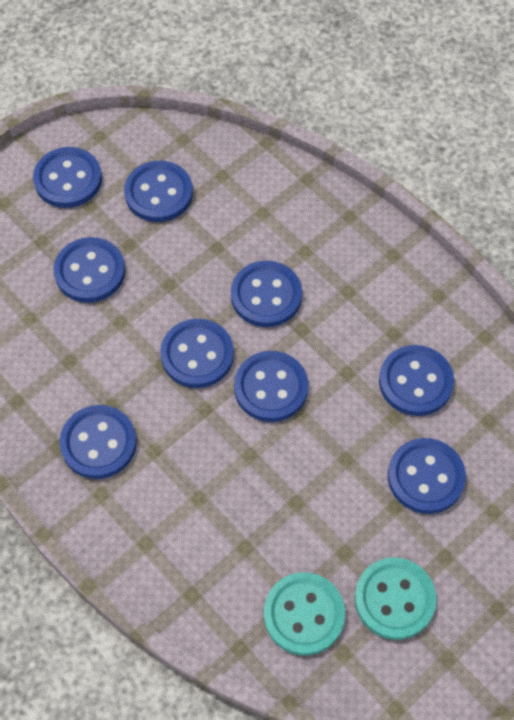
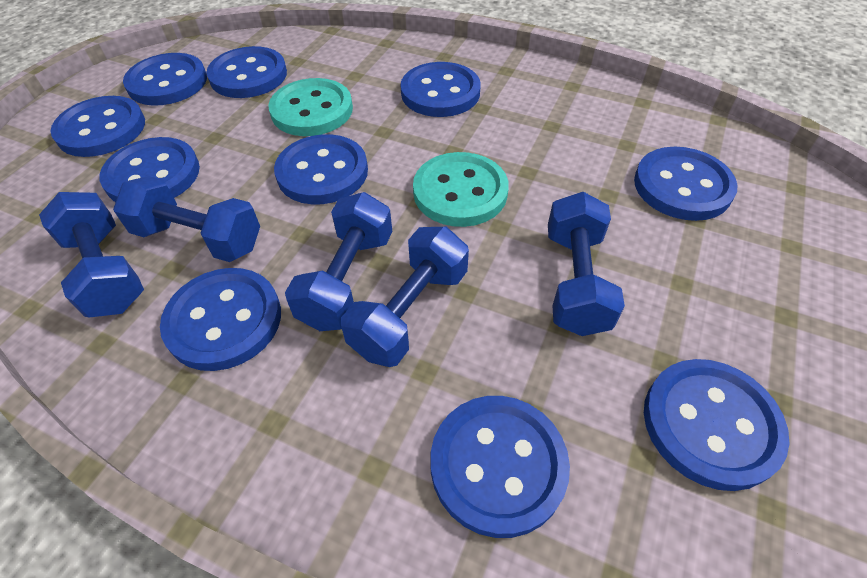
blue button: [33,147,102,208] [54,237,125,303] [59,405,137,479] [124,161,193,222] [160,319,234,388] [231,261,302,327] [234,351,309,422] [379,345,454,416] [388,438,466,514] = 9 -> [50,96,145,157] [99,137,200,202] [123,53,207,106] [160,268,281,371] [206,46,287,98] [274,134,368,205] [400,62,480,117] [431,396,570,538] [634,147,737,221] [644,359,790,491] = 10
blue dumbbell: none = 0 -> [39,192,144,317] [113,176,260,262] [285,192,392,331] [341,227,469,367] [548,192,625,336] = 5

